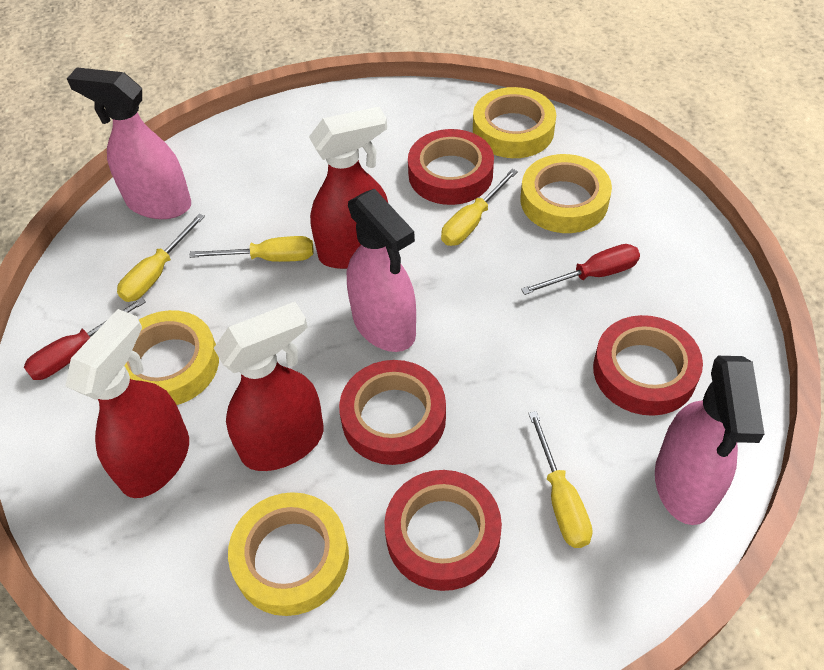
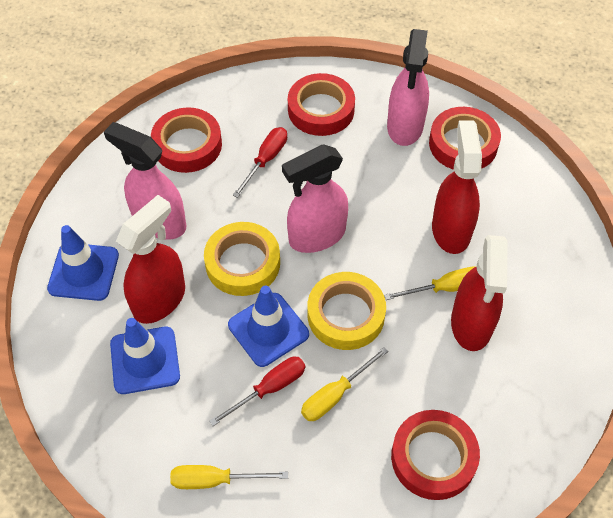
blue traffic cone: none = 0 -> [47,225,119,301] [110,318,180,394] [228,286,309,367] = 3
yellow screwdriver: [117,214,205,302] [189,236,314,262] [441,169,518,246] [528,411,593,548] = 4 -> [170,465,288,489] [301,347,388,421] [384,266,476,300] = 3
yellow tape: [124,310,219,405] [228,492,349,616] [473,87,556,158] [520,154,612,233] = 4 -> [204,222,280,296] [308,272,386,350] = 2

